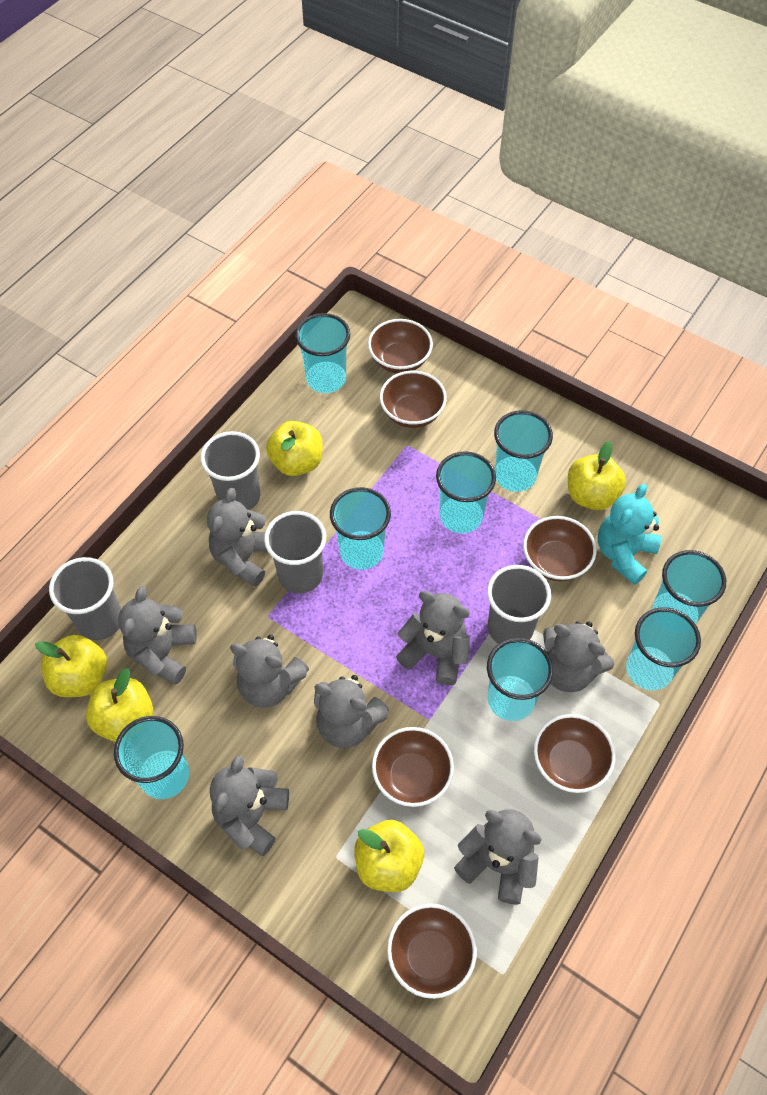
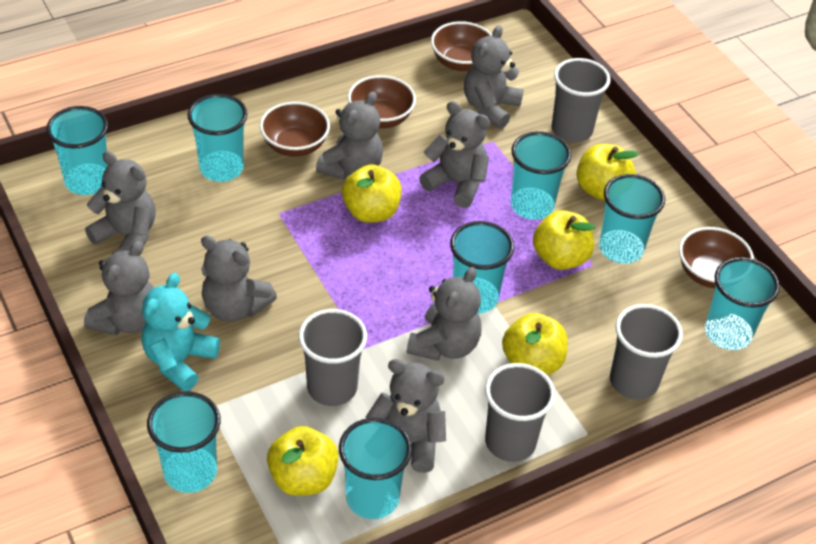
brown bowl: [368,319,433,373] [372,727,454,807] [380,371,447,428] [387,904,477,999] [523,516,597,581] [534,714,615,793] = 6 -> [260,102,330,157] [348,75,416,128] [431,21,492,71] [679,227,754,288] = 4

